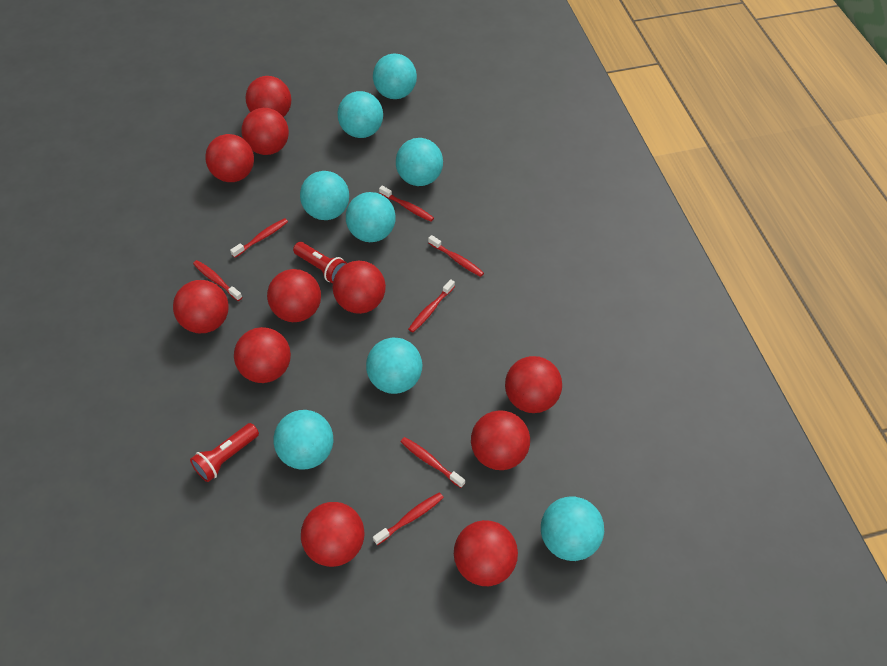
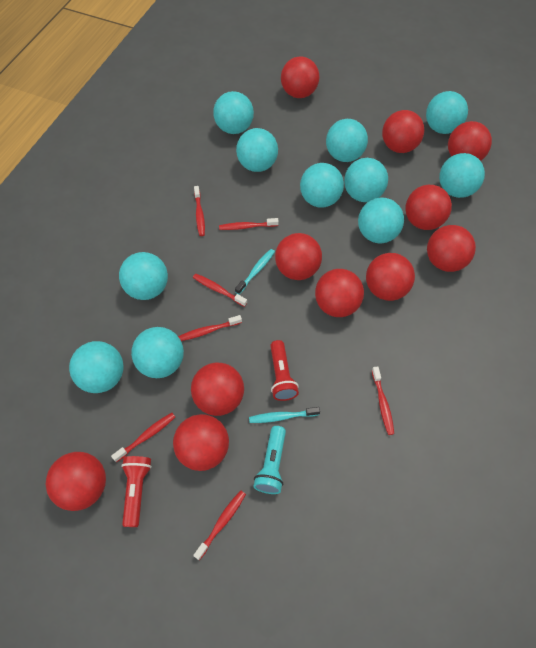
turquoise ball: [273,410,333,470] [300,171,349,220] [337,91,383,138] [346,192,396,242] [366,338,422,394] [373,53,417,99] [396,138,443,186] [541,496,604,561] = 8 -> [69,341,124,393] [119,252,168,300] [131,327,184,378] [213,91,254,134] [236,128,278,172] [300,163,344,208] [326,119,368,162] [344,158,388,202] [358,197,404,243] [426,91,468,134] [439,153,485,198] = 11
turquoise flashlight: none = 0 -> [253,426,286,494] = 1
turquoise toothbrush: none = 0 -> [235,249,275,295] [249,407,320,423] = 2

